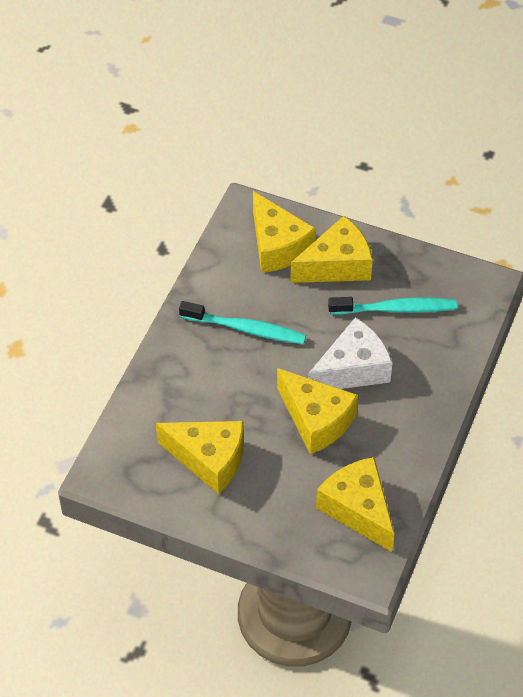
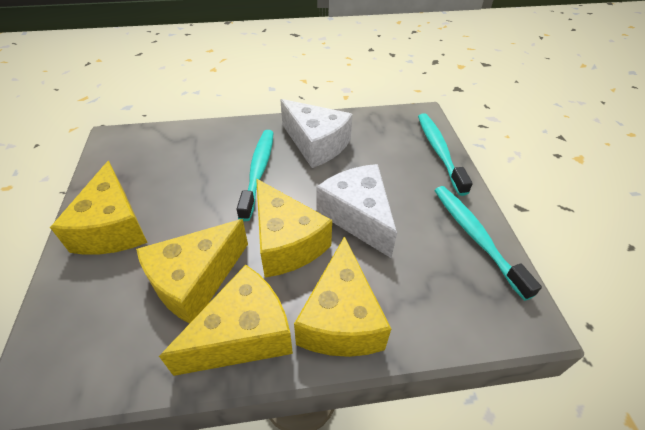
turquoise toothbrush: [179,301,306,344] [328,297,457,315] = 2 -> [237,130,274,221] [418,113,473,196] [434,186,542,301] = 3
white cheese: [308,317,393,389] = 1 -> [280,99,353,168] [316,164,397,258] = 2

